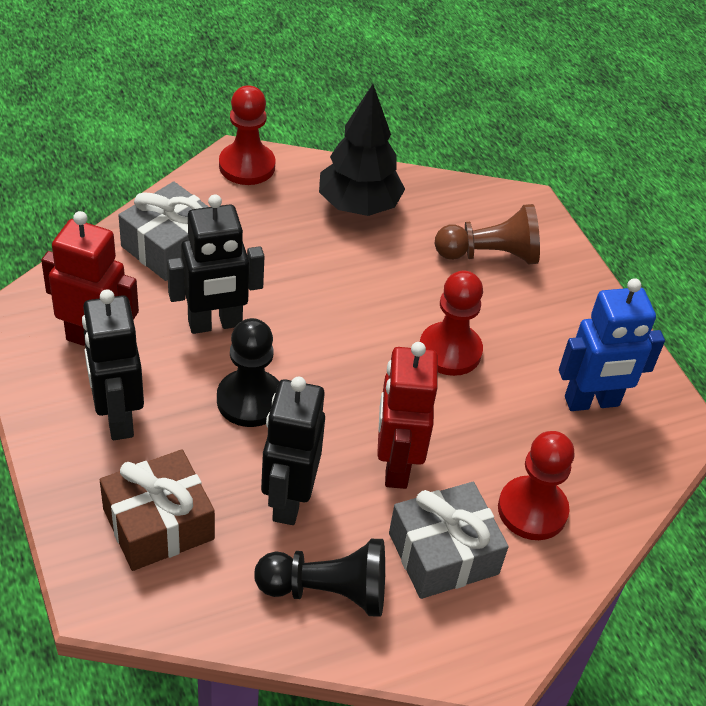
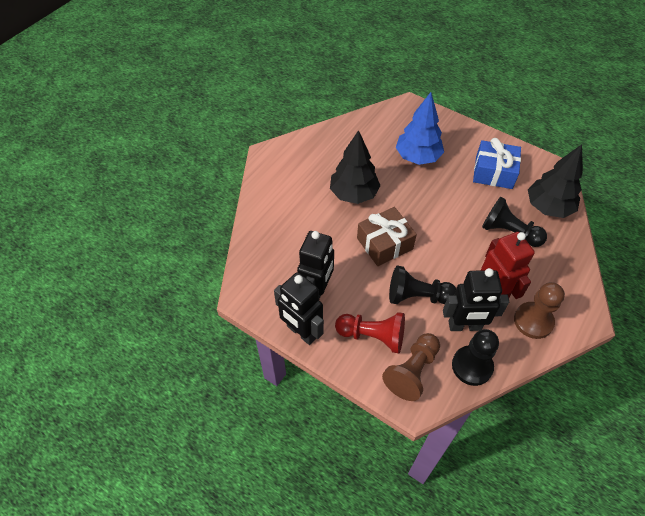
black pawn: [217,318,279,427] [254,539,385,617] = 2 -> [389,266,456,304] [452,329,499,386] [482,197,547,247] = 3
black tree: [319,84,405,216] = 1 -> [330,130,380,204] [528,144,583,218] = 2
blue gift: none = 0 -> [473,138,521,189] = 1
blue robot: [559,278,665,411] = 1 -> none = 0
blue tree: none = 0 -> [396,92,444,165] = 1
brown pawn: [435,204,540,265] = 1 -> [382,333,440,401] [514,282,565,339] = 2
grey gift: [118,181,209,281] [389,482,509,599] = 2 -> none = 0
red pawn: [219,85,276,185] [420,270,483,376] [498,431,575,540] = 3 -> [335,312,405,353] = 1
red robot: [41,211,139,346] [377,342,438,489] = 2 -> [481,232,535,299] = 1

